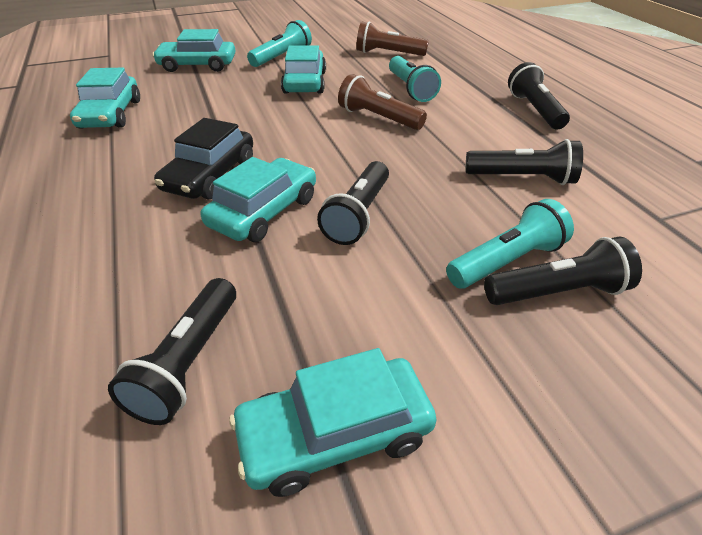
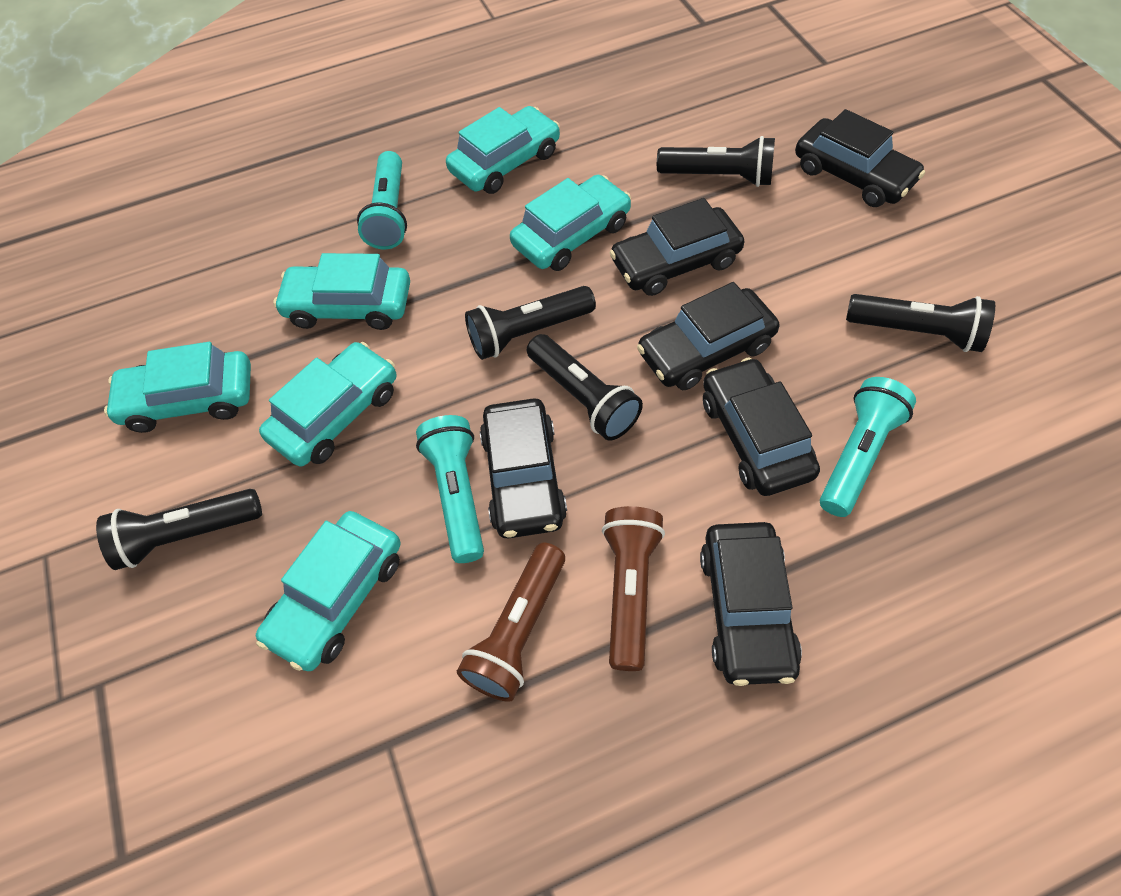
black car: [154,118,253,199] = 1 -> [480,398,567,539] [609,198,744,296] [637,282,779,390] [700,522,802,686] [703,358,820,496] [795,109,925,207] = 6
turquoise car: [70,68,140,129] [152,29,235,72] [201,157,316,242] [229,348,437,497] [281,45,326,94] = 5 -> [104,342,251,433] [256,511,400,671] [259,342,396,467] [273,253,410,330] [446,106,560,194] [510,175,631,271] = 6

